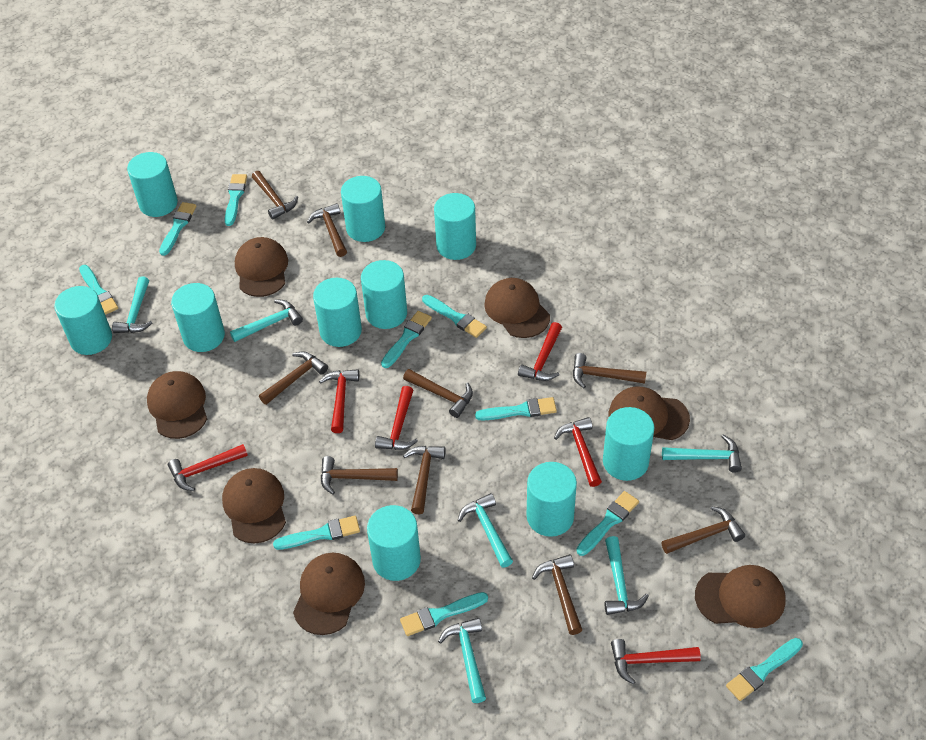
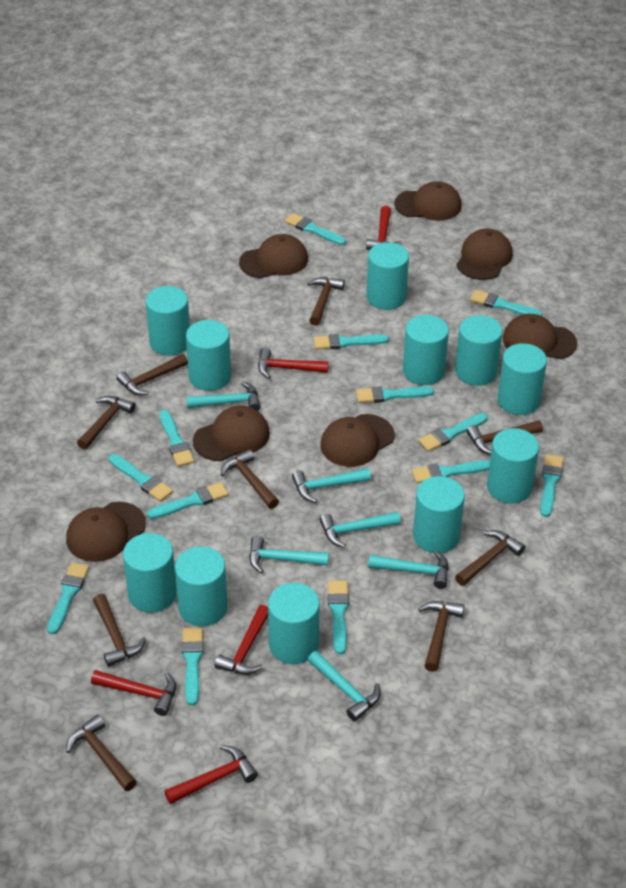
red hammer: [168,444,248,491] [319,369,359,433] [375,386,418,450] [518,322,562,381] [554,417,602,487] [611,639,701,684] = 6 -> [91,670,176,716] [164,745,258,805] [215,605,268,675] [258,348,328,378] [366,206,402,250] = 5
turquoise brush: [79,265,118,315] [159,202,197,256] [224,174,247,226] [273,516,360,550] [381,311,432,368] [400,592,488,636] [422,295,487,338] [475,397,557,420] [576,491,639,556] [726,638,803,701] = 10 -> [47,562,89,634] [109,454,173,502] [147,482,229,519] [159,409,194,467] [182,627,203,706] [285,213,346,245] [313,334,389,350] [328,580,349,654] [356,386,434,403] [412,460,490,483] [418,413,488,452] [470,290,542,316] [540,454,564,517] = 13
turquoise cylinder: [54,286,112,355] [127,152,178,217] [171,283,225,352] [313,278,362,347] [341,176,385,242] [361,260,407,329] [367,505,421,581] [434,193,476,260] [527,462,577,537] [603,407,654,481] = 10 -> [123,533,177,613] [146,286,190,355] [175,546,227,626] [186,320,231,391] [268,583,320,664] [366,242,409,310] [403,315,449,385] [413,476,465,553] [455,315,502,386] [487,428,539,504] [497,343,547,415] = 11

